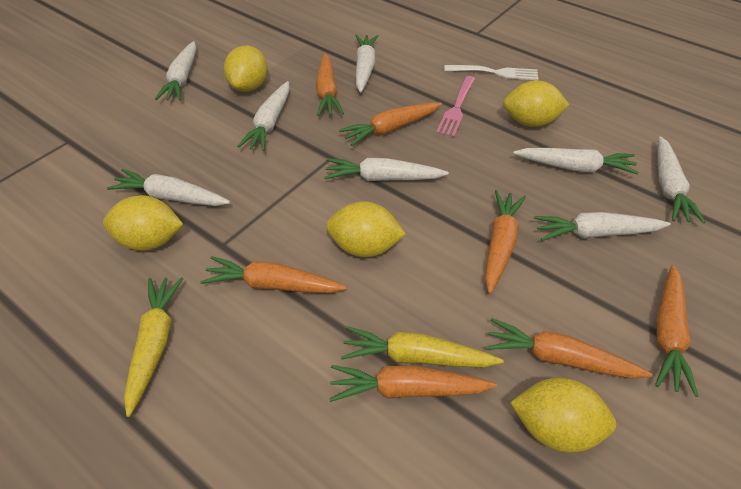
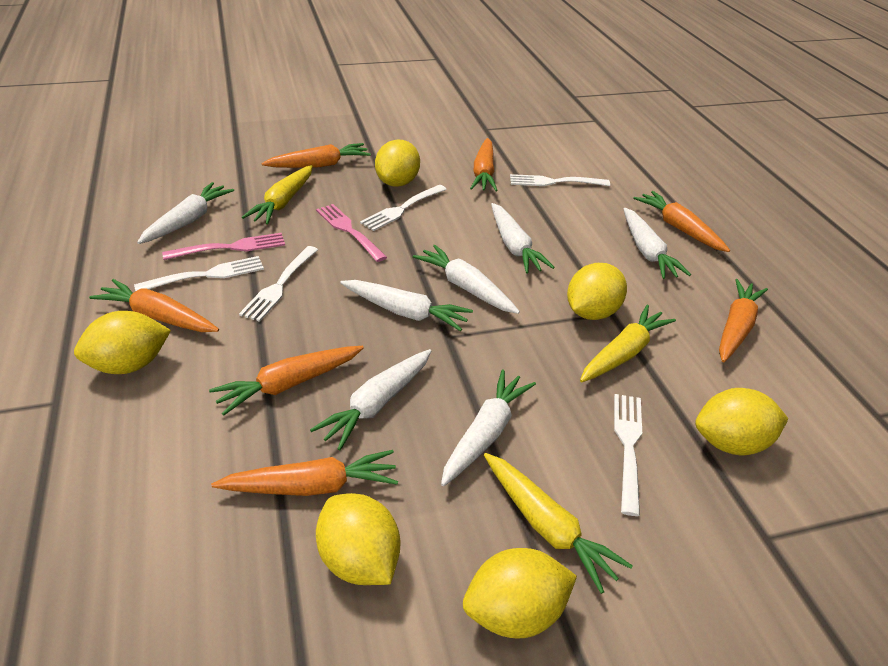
pink fork: [436,76,475,137] = 1 -> [162,233,285,260] [316,204,387,262] = 2
white carrot: [107,169,230,206] [155,41,196,101] [237,81,290,151] [324,158,449,181] [355,35,378,93] [513,148,639,175] [534,212,671,241] [658,136,705,223] = 8 -> [137,182,234,244] [310,349,431,450] [340,280,473,331] [413,245,520,314] [441,369,536,486] [491,203,555,274] [624,208,691,279] = 7
white fork: [444,65,538,80] = 1 -> [134,256,264,291] [239,246,318,322] [360,185,447,231] [510,174,610,186] [614,394,642,516] = 5
yellow carrot: [124,277,184,417] [341,326,503,368] = 2 -> [242,165,313,224] [484,453,633,594] [580,305,676,382] = 3
yellow lemon: [103,195,183,251] [224,45,268,92] [326,201,406,257] [503,80,569,127] [510,378,616,453] = 5 -> [74,311,171,374] [316,493,400,585] [375,140,420,187] [463,548,577,638] [567,263,627,320] [695,388,788,455] = 6

